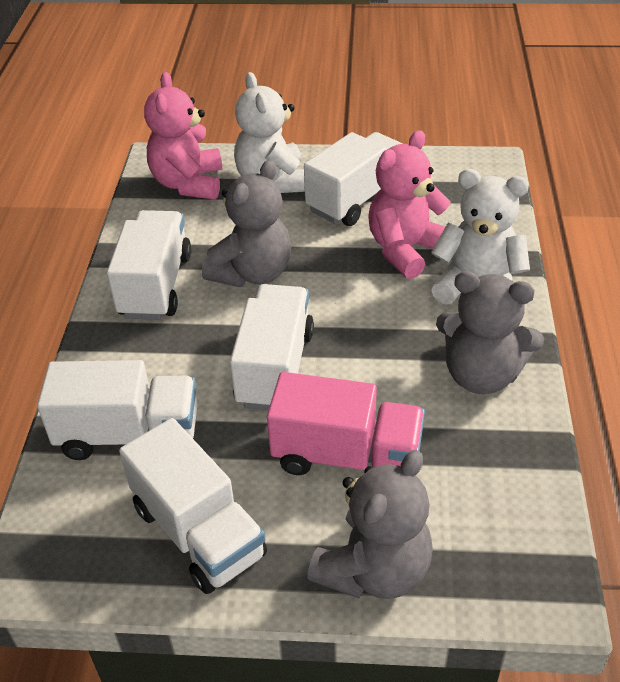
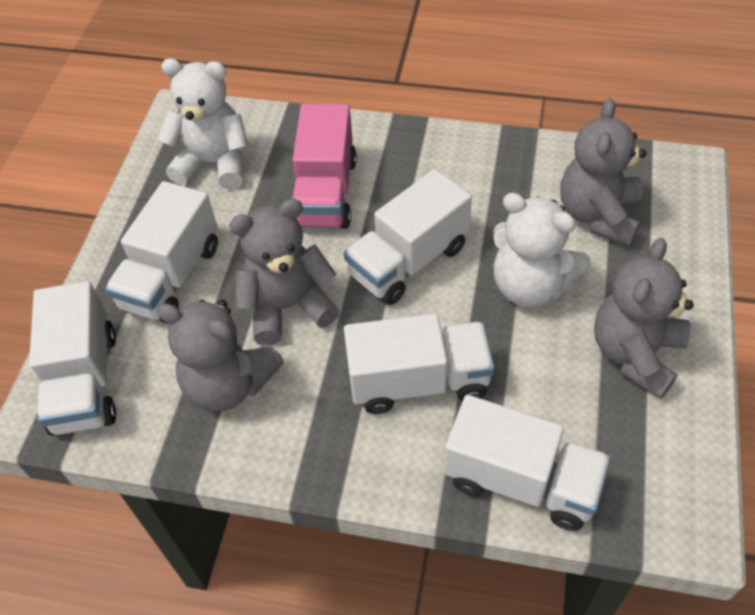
grey teddy bear: [202,160,291,287] [307,450,433,599] [436,271,544,394] = 3 -> [157,300,284,412] [229,199,340,345] [560,99,646,246] [594,238,694,399] = 4
pink teddy bear: [144,72,222,200] [369,130,451,279] = 2 -> none = 0

